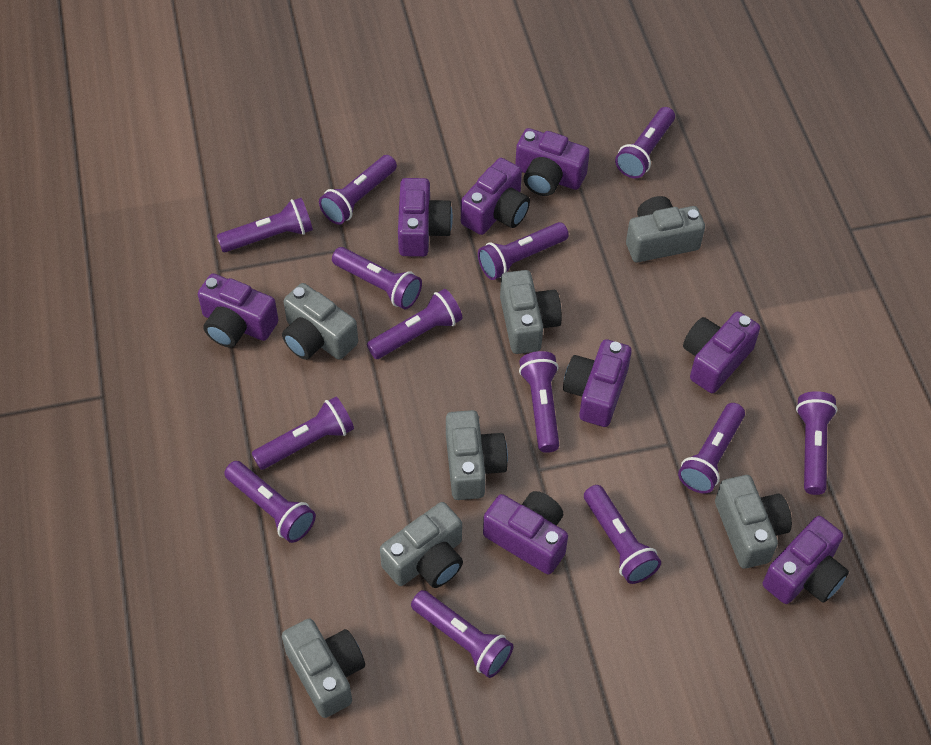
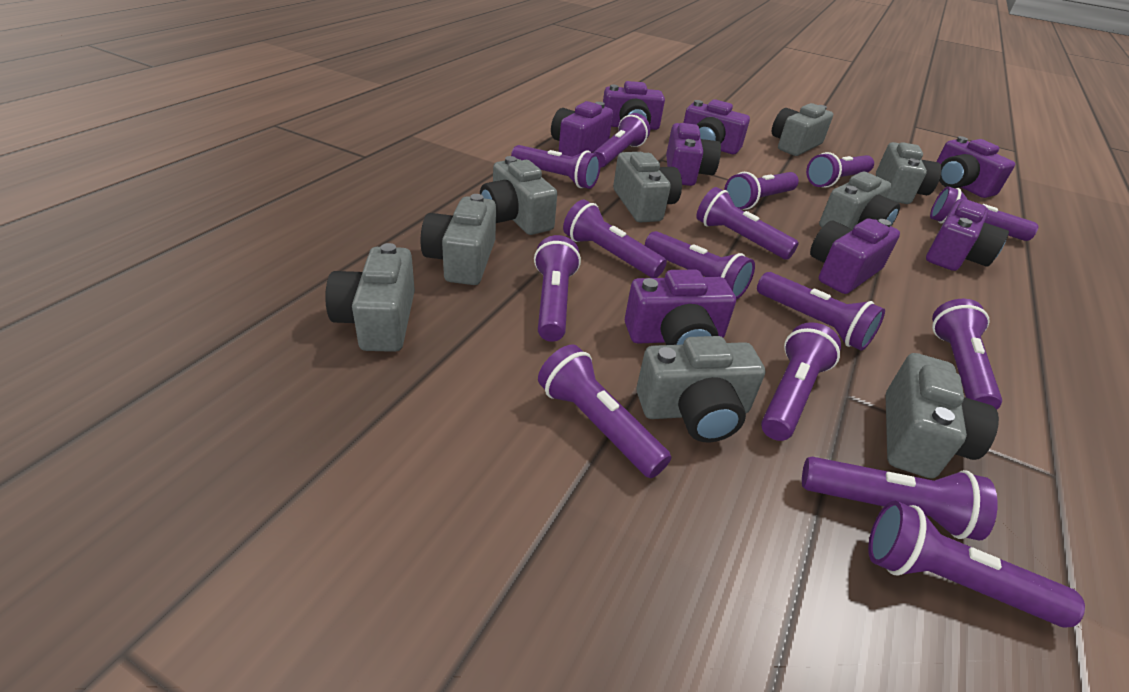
grey camera: [282,283,358,360] [282,618,365,718] [380,502,463,588] [446,410,508,500] [500,270,562,354] [626,196,705,262] [715,475,792,569] = 7 -> [325,243,415,352] [421,194,496,285] [480,156,557,235] [613,152,682,223] [636,336,765,442] [772,103,833,156] [819,172,900,229] [876,142,942,204] [885,353,999,479] = 9
purple flashlight: [217,198,313,252] [224,461,316,543] [252,397,354,470] [319,155,397,225] [332,247,422,309] [367,289,462,359] [411,590,513,678] [478,222,569,280] [519,351,559,453] [584,485,661,584] [615,107,675,178] [678,403,745,494] [796,391,838,495] = 13 -> [511,145,601,189] [534,235,581,342] [538,344,671,478] [563,200,667,278] [593,113,650,168] [645,231,755,299] [696,187,799,260] [724,172,799,210] [757,272,885,351] [761,322,841,441] [802,457,998,540] [806,152,874,188] [868,501,1085,628] [930,186,1039,241] [932,299,1002,409] = 15

